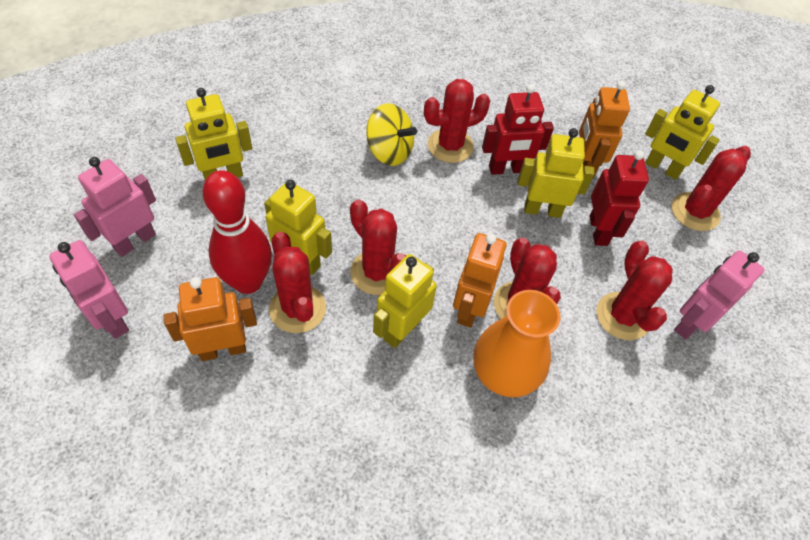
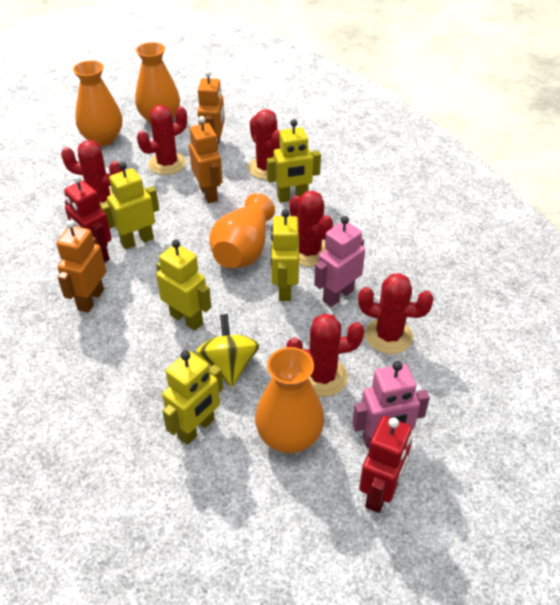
orange vase: [473,290,560,398] = 1 -> [73,60,122,146] [135,42,180,124] [209,193,275,268] [255,347,324,453] = 4
pink robot: [49,240,129,339] [74,157,156,257] [674,250,765,340] = 3 -> [314,216,365,307] [352,361,430,448] = 2
red bowling pin: [202,170,272,294] = 1 -> none = 0

